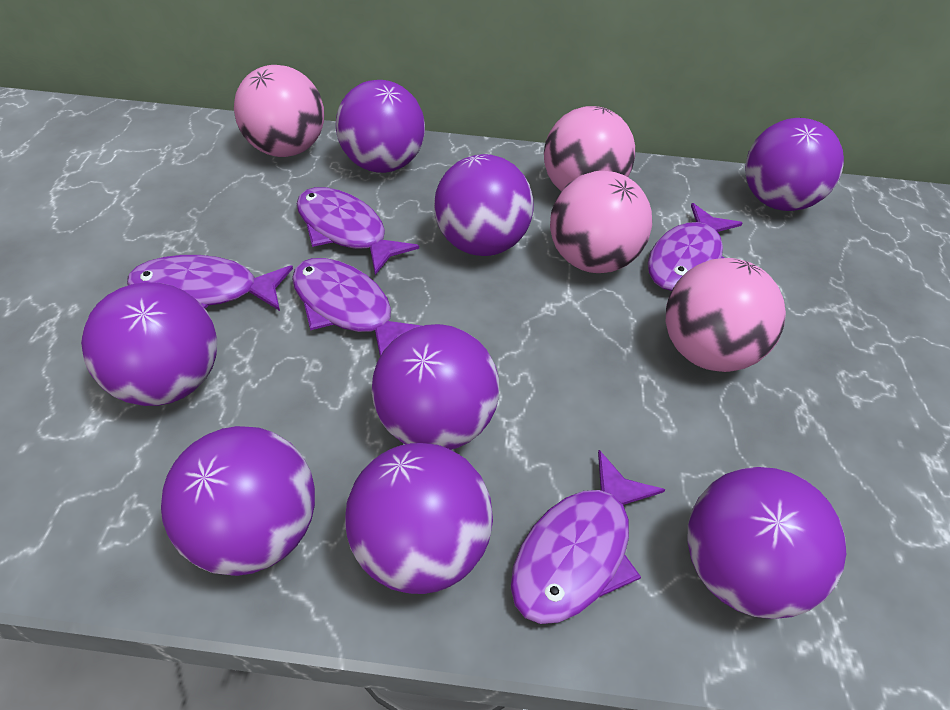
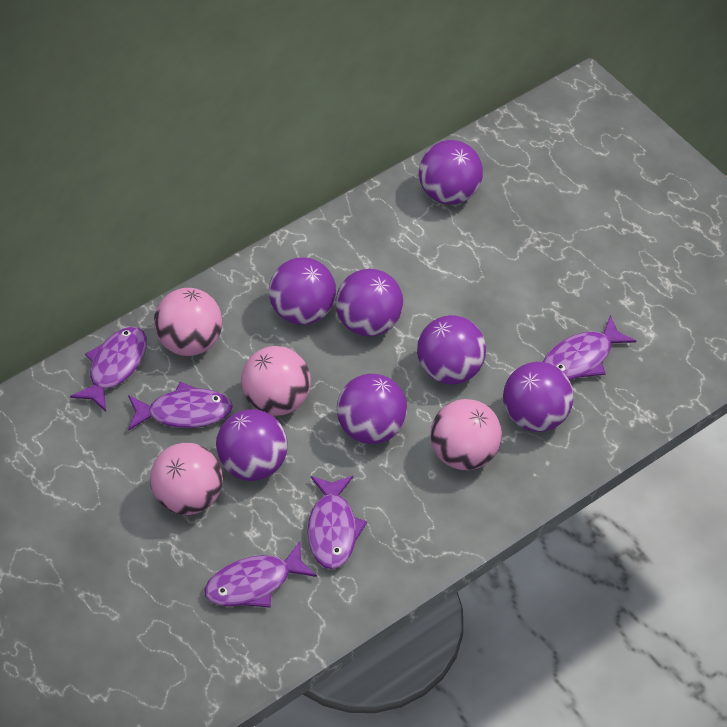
purple ball: [81,282,217,406] [161,426,315,576] [336,80,425,173] [345,443,493,594] [372,324,499,450] [434,154,534,256] [688,467,846,619] [745,118,844,211] = 8 -> [216,409,288,481] [269,257,336,325] [336,269,403,336] [337,374,407,444] [417,315,486,384] [419,140,483,204] [503,362,574,432] = 7

